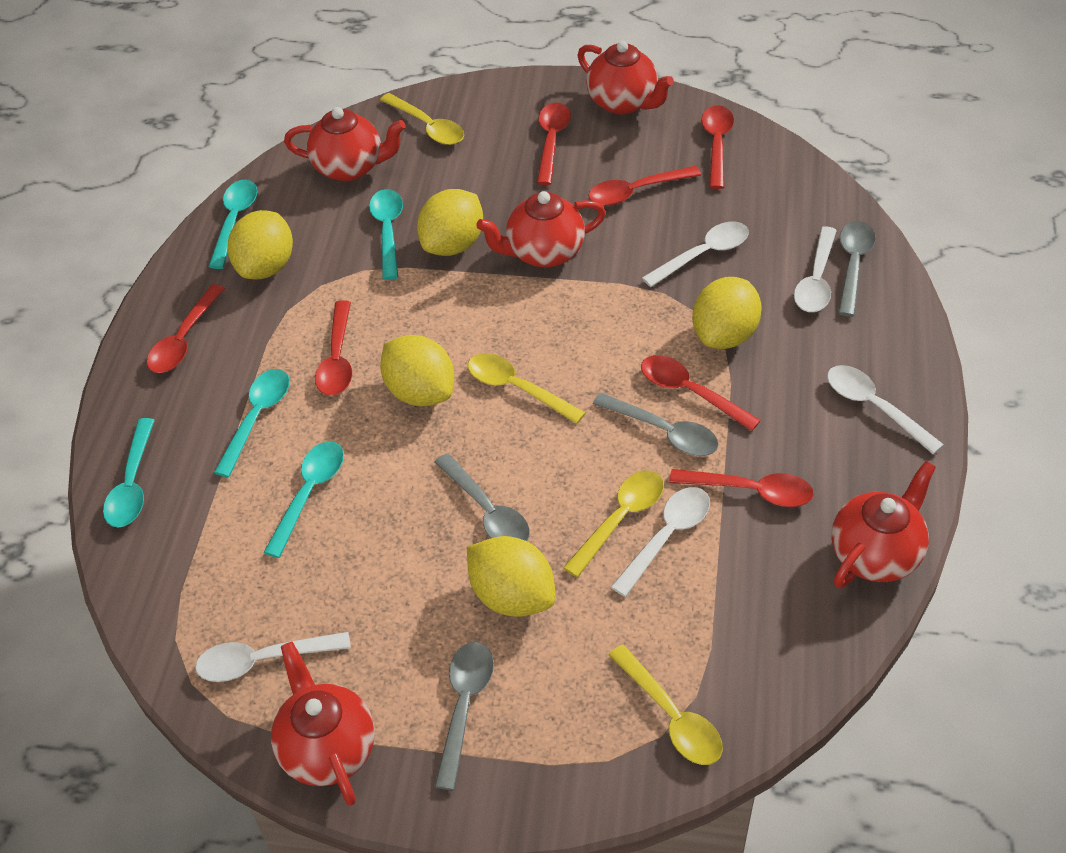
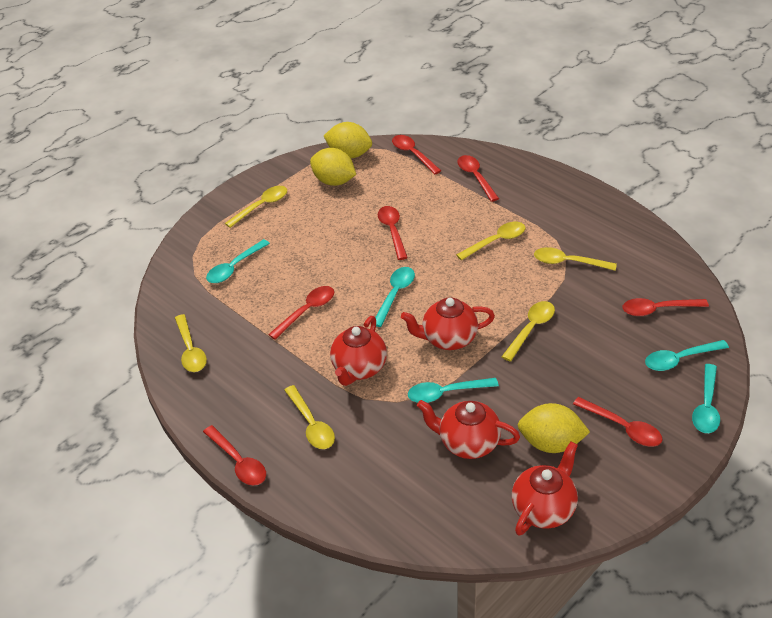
grey spoon: [434,453,530,541] [434,642,494,790] [593,393,719,456] [838,221,876,317] = 4 -> none = 0
red teapot: [271,642,375,806] [284,107,406,181] [476,191,606,268] [577,41,674,115] [831,461,936,588] = 5 -> [330,316,387,386] [401,298,495,350] [417,400,520,459] [512,442,578,536] = 4
white spoon: [195,632,351,682] [611,487,710,597] [642,222,749,287] [794,227,837,312] [827,365,944,455] = 5 -> none = 0
yellow lemon: [227,210,293,279] [380,335,454,406] [417,189,483,256] [467,536,556,617] [692,277,762,349] = 5 -> [310,148,356,186] [324,122,372,158] [518,403,590,453] = 3
yellow spoon: [380,93,464,145] [468,353,586,424] [563,470,664,577] [609,644,723,765] = 4 -> [175,314,207,372] [225,186,287,228] [284,385,335,449] [456,222,525,260] [502,301,555,362] [534,247,617,271] = 6

